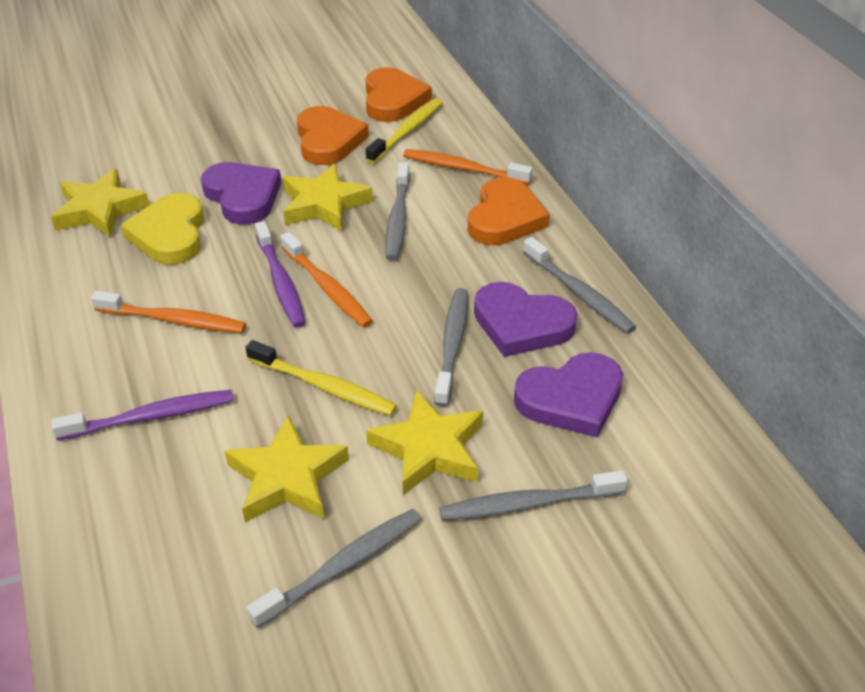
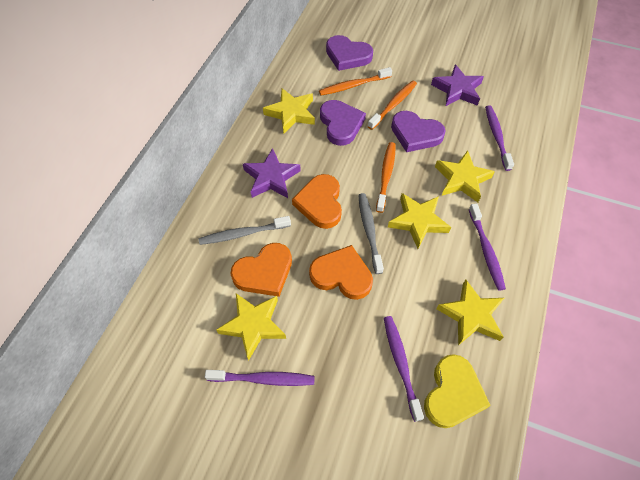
grey toothbrush: [247,509,421,628] [386,162,410,260] [434,288,468,407] [439,470,628,521] [523,237,636,333] = 5 -> [198,216,291,245] [358,193,384,274] = 2
purple star: none = 0 -> [243,148,301,198] [431,64,484,107] = 2
purple toothbrush: [51,390,234,441] [255,221,306,328] = 2 -> [205,370,315,386] [384,316,424,422] [469,204,506,291] [485,105,514,171] = 4
yellow star: [51,169,149,238] [225,415,349,522] [282,164,373,232] [366,390,483,495] = 4 -> [216,293,286,360] [263,88,315,133] [388,193,451,249] [435,150,495,202] [437,279,504,345] = 5
yellow toothbrush: [245,340,397,416] [366,98,443,164] = 2 -> none = 0

